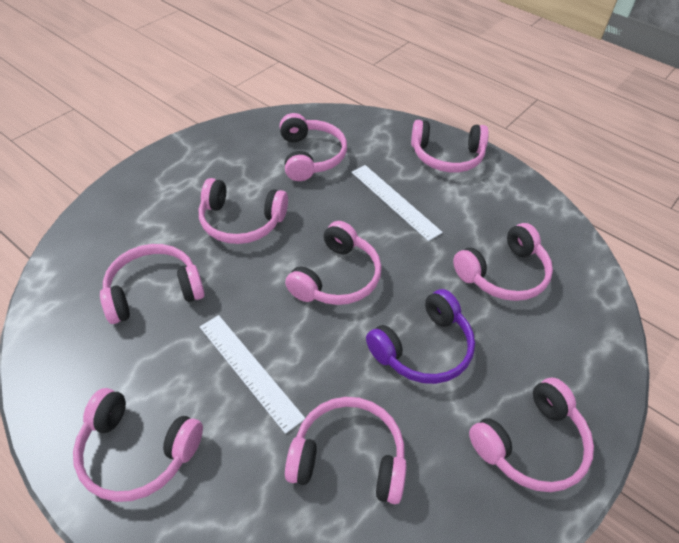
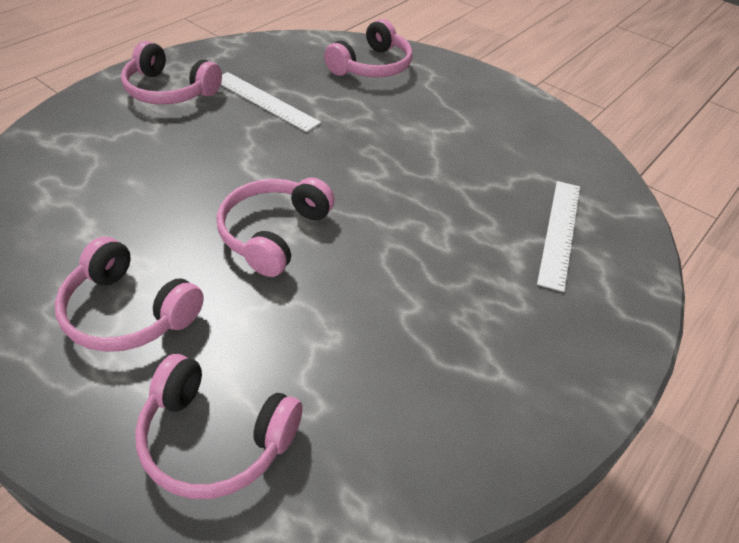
pink headphones: [73,388,203,502] [100,244,205,324] [199,178,288,244] [280,113,347,181] [285,221,382,305] [285,397,407,504] [411,120,489,172] [453,223,553,301] [469,378,594,492] = 9 -> [55,237,204,352] [121,41,222,105] [135,354,302,499] [217,177,335,277] [324,19,413,78] = 5
purple headphones: [366,289,475,384] = 1 -> none = 0

